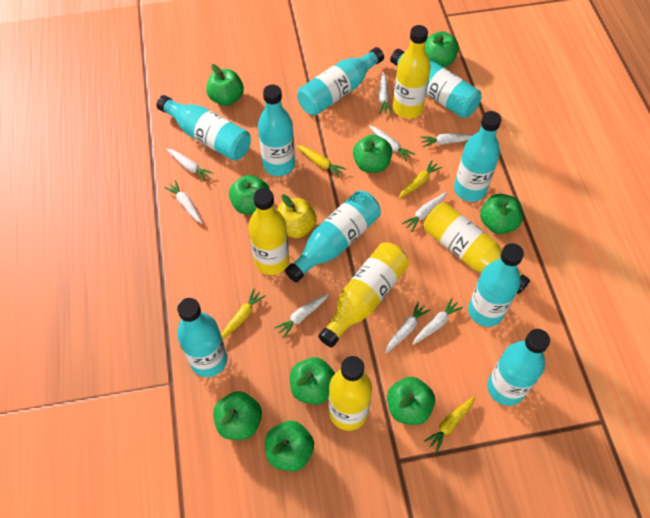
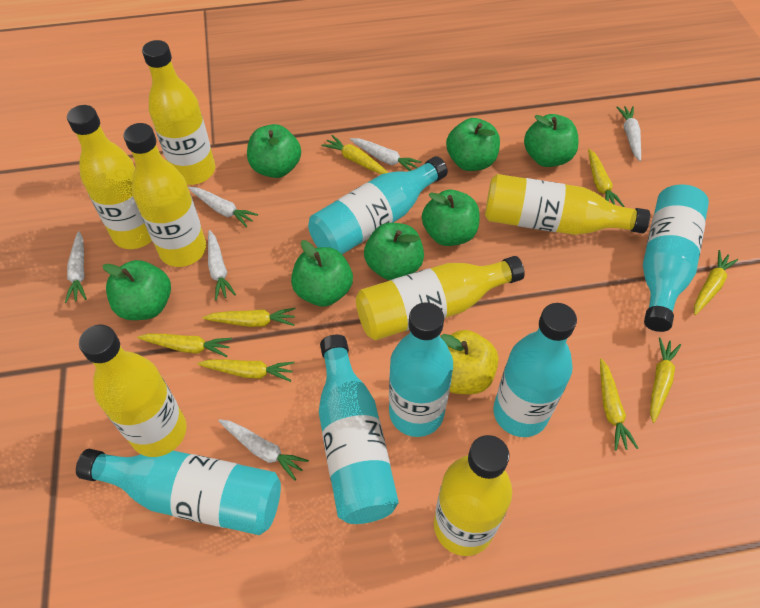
green apple: [206,64,244,106] [213,391,262,440] [229,175,270,215] [265,421,314,471] [290,357,335,405] [353,134,392,173] [387,377,435,425] [425,31,459,67] [480,194,523,234] = 9 -> [102,260,171,320] [247,124,301,178] [291,240,353,307] [364,223,424,280] [422,190,480,246] [446,118,500,171] [524,114,578,167] = 7
turquoise bottle: [156,95,251,161] [177,298,227,377] [258,85,295,176] [285,191,381,282] [297,47,384,115] [390,49,482,118] [454,111,501,202] [468,243,524,327] [487,329,550,406] = 9 -> [76,449,281,535] [308,156,448,254] [319,335,399,524] [389,302,453,437] [493,303,577,437] [643,184,709,332] = 6
white carrot: [164,180,203,223] [166,149,214,182] [274,293,329,338] [369,125,415,162] [379,72,392,114] [385,301,430,353] [402,192,447,232] [413,298,463,345] [420,133,473,147] = 9 -> [65,231,87,303] [188,187,258,228] [208,230,236,301] [218,419,309,481] [350,138,422,171] [616,106,641,161] = 6
yellow bottle: [248,188,289,275] [318,243,409,347] [329,356,372,431] [393,25,431,119] [424,203,530,294] = 5 -> [67,105,152,249] [79,325,187,454] [123,123,207,267] [142,40,215,185] [356,256,525,340] [434,435,512,556] [485,174,650,235] = 7
yellow carrot: [221,288,266,339] [296,145,346,178] [398,160,442,199] [424,396,475,452] = 4 -> [137,334,232,357] [197,359,294,382] [202,308,296,327] [321,135,389,174] [588,149,625,207] [600,358,638,451] [650,337,681,423] [694,250,738,315] = 8

